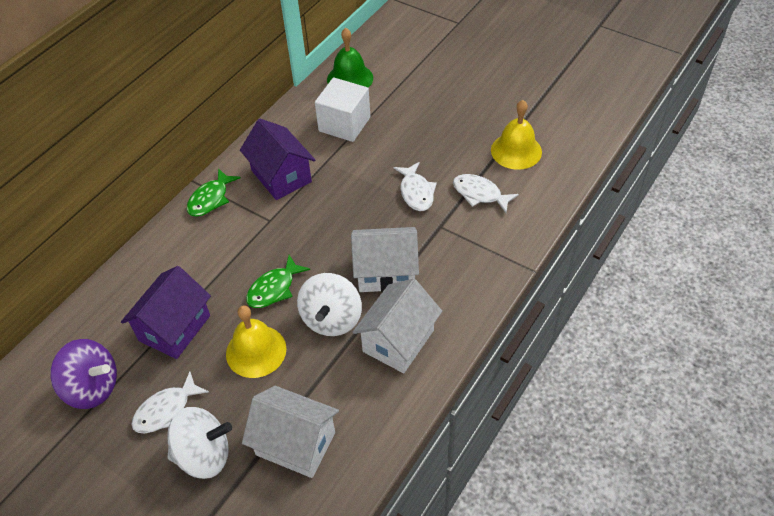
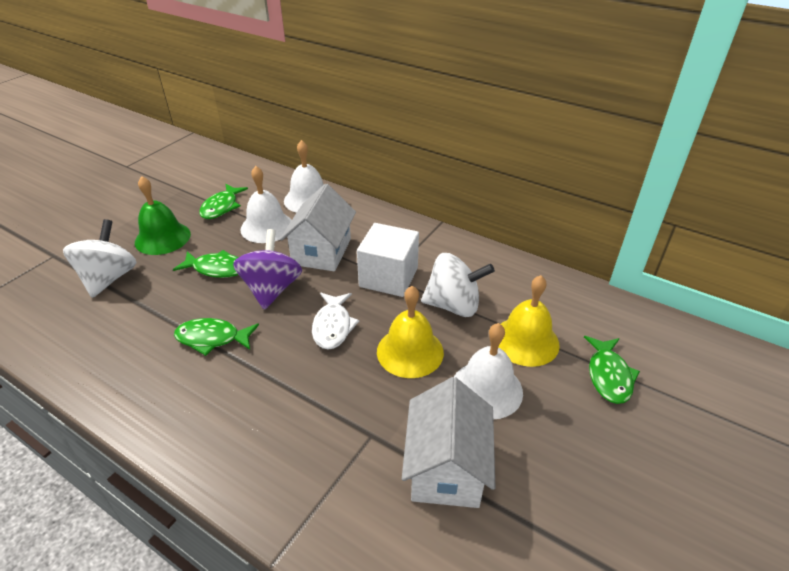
green fish: [187,168,240,217] [246,255,310,308] = 2 -> [173,250,239,278] [174,318,259,356] [199,184,248,219] [584,336,640,404] = 4
purple house: [121,266,211,359] [240,119,315,200] = 2 -> none = 0
white bell: none = 0 -> [240,166,292,243] [284,140,324,213] [454,323,523,420] = 3
white fish: [131,372,209,434] [394,162,437,211] [453,174,519,213] = 3 -> [312,293,359,350] = 1
white house: [242,386,339,478] [351,227,419,292] [353,279,442,373] = 3 -> [280,184,356,271] [402,377,496,508] = 2

